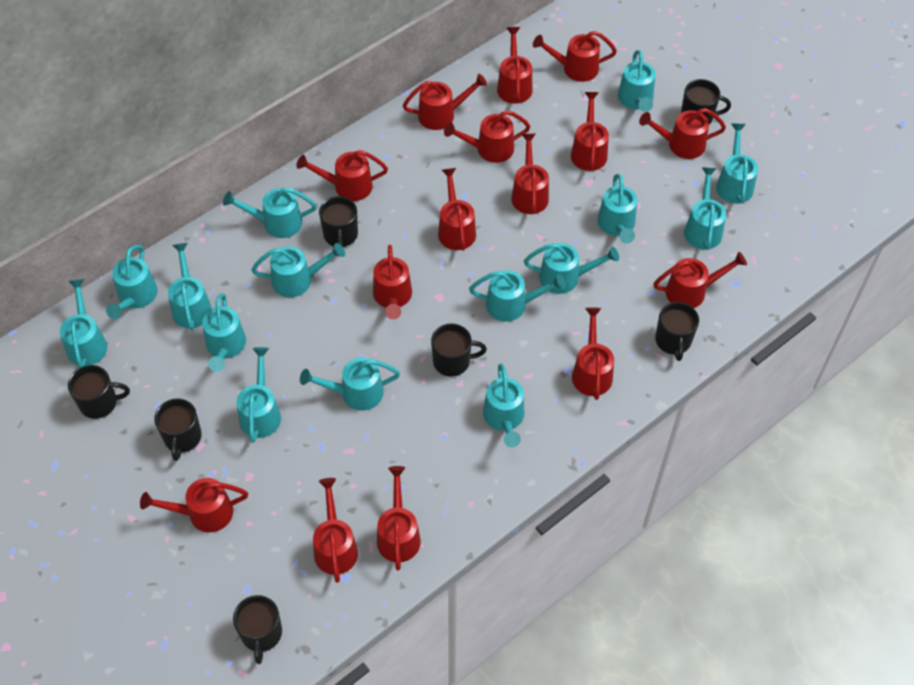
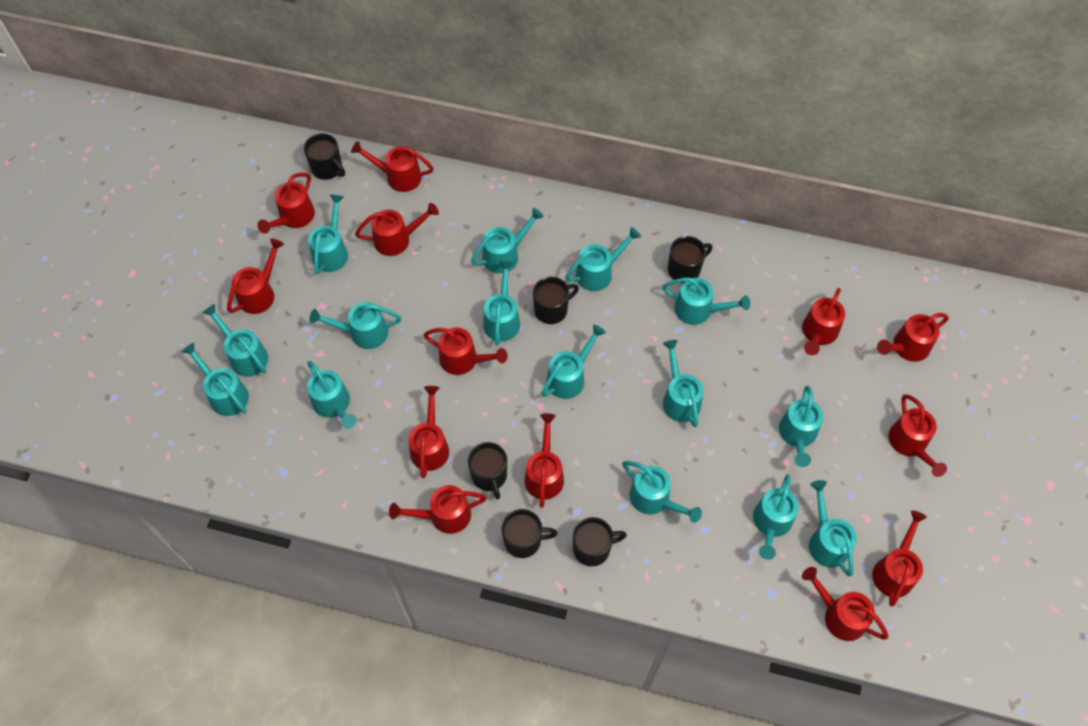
black mug: [68,365,130,419] [154,398,202,461] [233,595,282,664] [319,196,358,247] [431,323,487,377] [655,302,699,361] [681,79,731,125] = 7 -> [304,133,345,180] [468,442,507,499] [501,509,558,558] [533,277,579,324] [573,517,627,566] [668,236,712,283] = 6
red watering can: [140,478,248,532] [297,150,388,201] [313,478,358,583] [373,245,412,319] [377,466,421,570] [403,74,487,130] [438,168,476,251] [444,110,531,163] [497,27,533,104] [511,134,549,214] [533,31,617,82] [571,92,609,171] [572,307,614,400] [639,108,726,159] [653,252,747,308] = 15 -> [227,239,284,314] [257,173,315,234] [351,141,434,192] [355,203,439,256] [389,485,487,534] [409,386,449,478] [424,327,507,375] [525,413,564,508] [802,288,845,355] [802,567,889,641] [872,510,927,607] [877,313,949,362] [889,395,947,477] = 13

